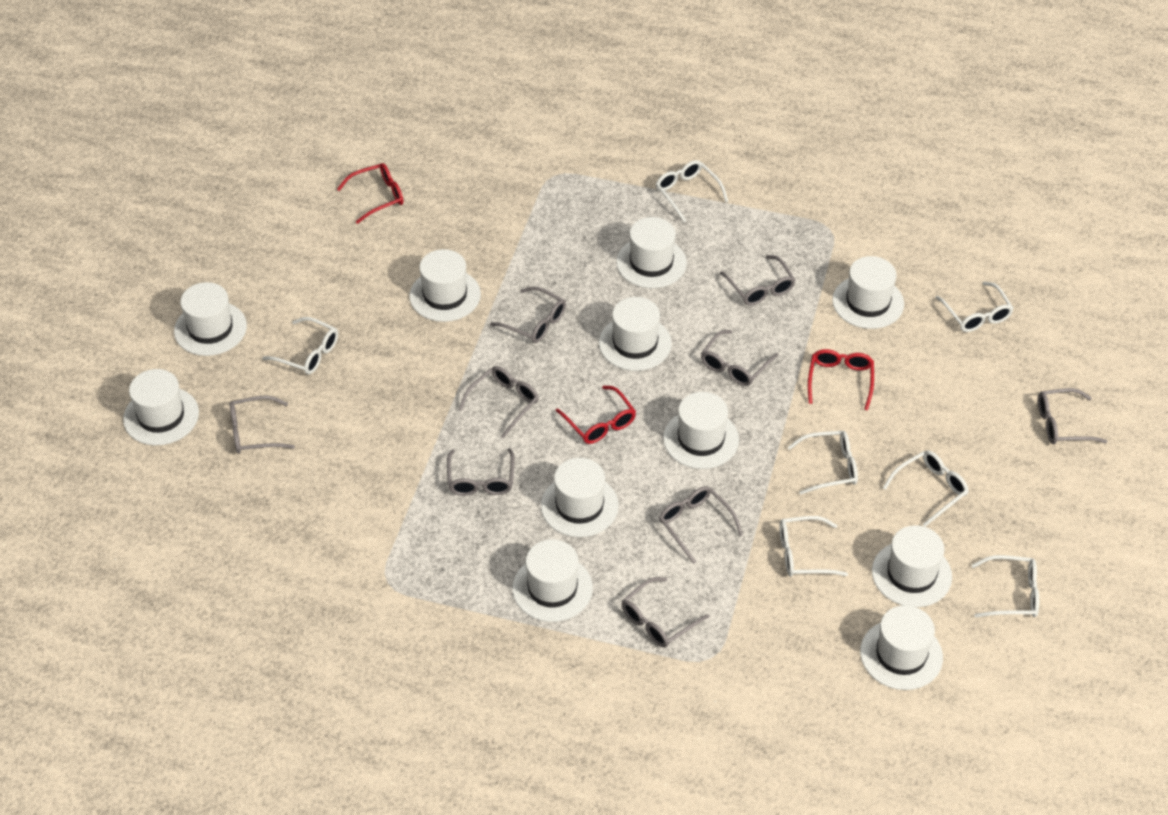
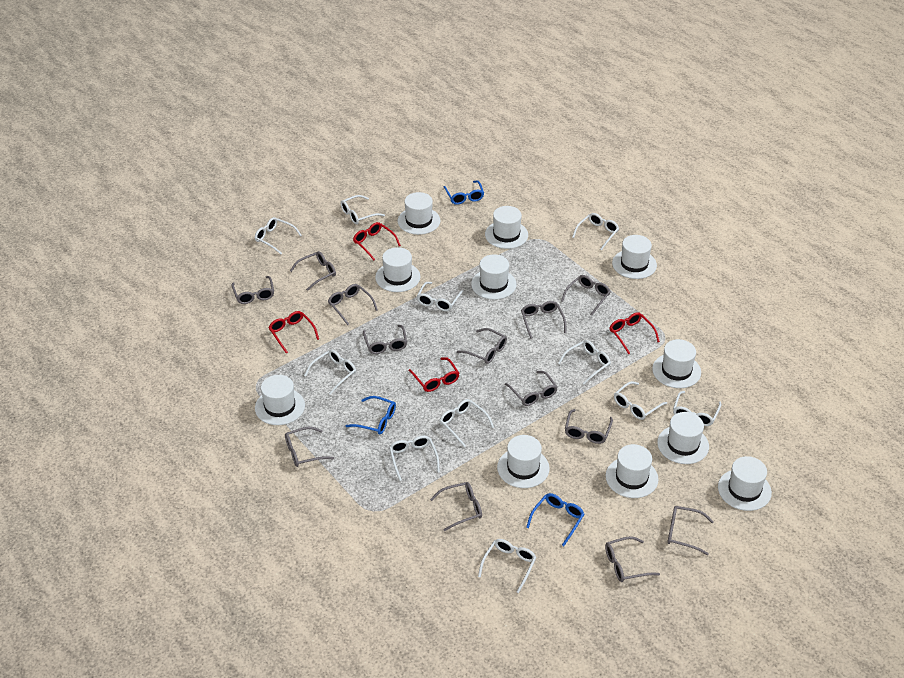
blue glasses: none = 0 -> [346,396,396,435] [444,180,484,205] [526,493,584,546] = 3
grey glasses: [230,395,295,454] [447,448,515,496] [458,366,539,438] [490,286,566,343] [622,577,709,648] [659,486,743,564] [701,330,778,386] [720,255,796,305] [1038,388,1107,444] = 9 -> [232,276,274,304] [285,427,334,467] [290,251,336,291] [328,284,378,325] [363,325,407,354] [430,482,482,531] [457,328,507,364] [505,371,557,406] [521,301,566,339] [561,275,611,316] [565,409,613,444] [605,536,660,582] [667,506,714,555] = 13
red glasses: [337,163,404,224] [556,385,636,444] [808,349,874,411] = 3 -> [269,311,319,353] [353,222,401,260] [408,357,459,392] [609,312,660,354] = 4
white glasses: [262,317,338,375] [656,160,728,222] [779,516,848,577] [788,431,858,495] [883,450,969,527] [935,282,1014,332] [972,555,1039,618] = 7 -> [255,217,302,254] [304,349,356,395] [341,195,385,224] [389,435,440,481] [417,282,464,311] [439,399,494,447] [478,539,537,593] [558,340,611,384] [572,213,619,251] [614,381,667,420] [673,391,722,426] = 11

